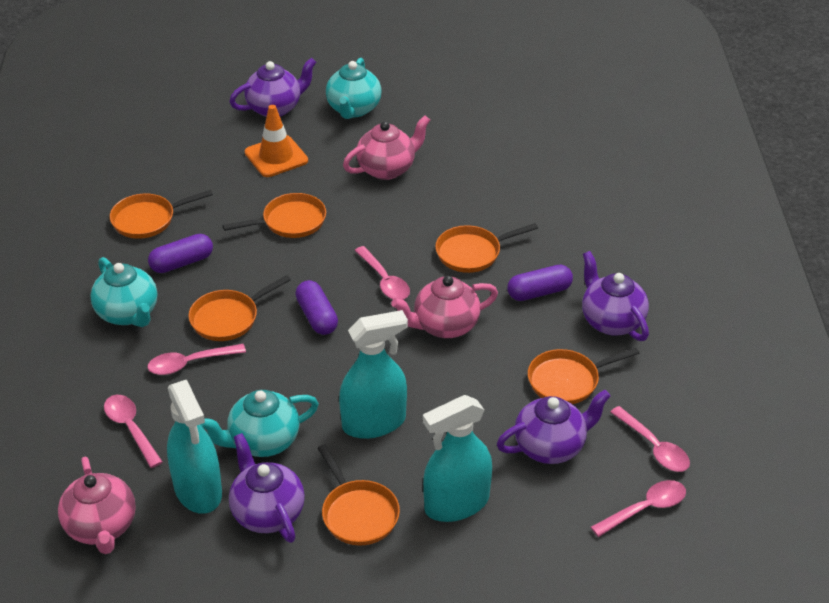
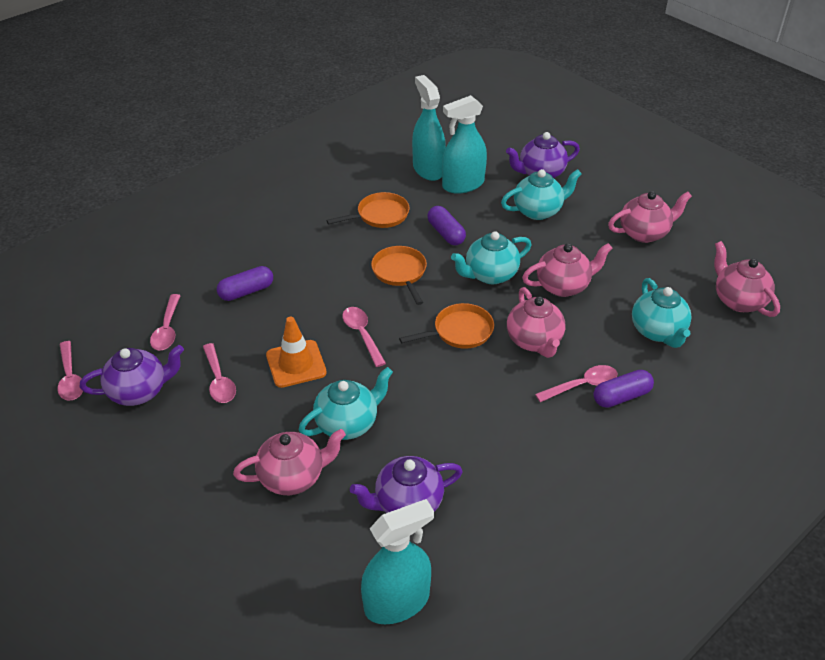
orange pan: [110,190,213,239] [188,275,291,341] [222,193,326,238] [318,444,400,546] [435,223,538,273] [528,348,640,404] = 6 -> [326,192,410,228] [371,246,427,305] [399,303,494,349] = 3
pink teapot: [58,457,136,554] [343,115,430,180] [391,276,498,338] = 3 -> [233,429,346,495] [507,287,566,358] [522,243,613,297] [608,191,692,243] [714,241,780,317] = 5
purple teapot: [229,58,316,117] [229,433,305,543] [497,390,611,464] [582,251,649,341] = 4 -> [80,345,184,406] [350,456,463,513] [506,132,580,178] = 3
turquoise teapot: [90,257,157,327] [200,390,319,457] [326,58,382,119] = 3 -> [299,367,393,440] [451,231,532,284] [501,169,582,220] [632,278,692,348] = 4

